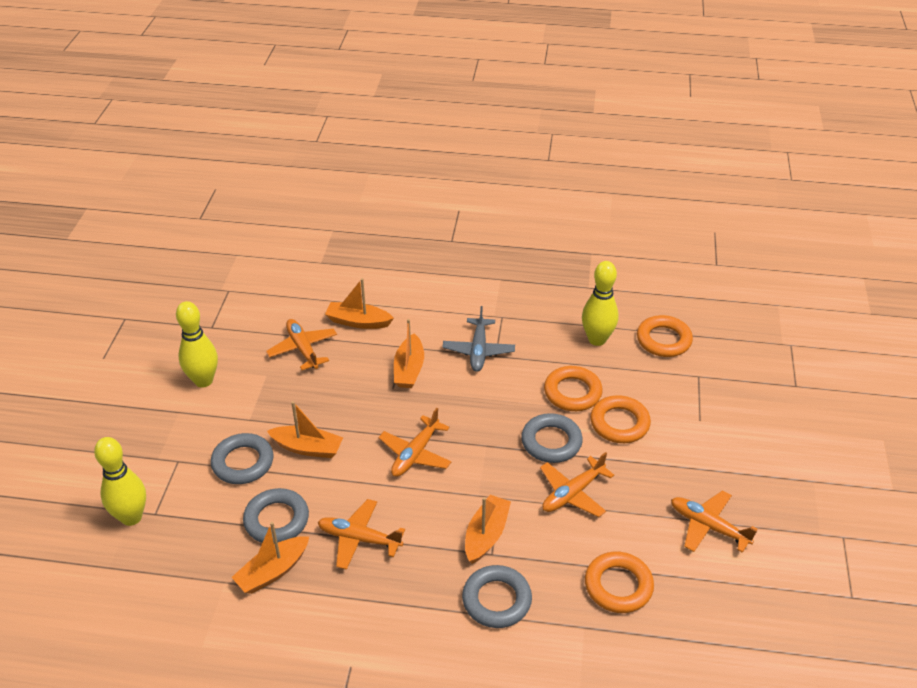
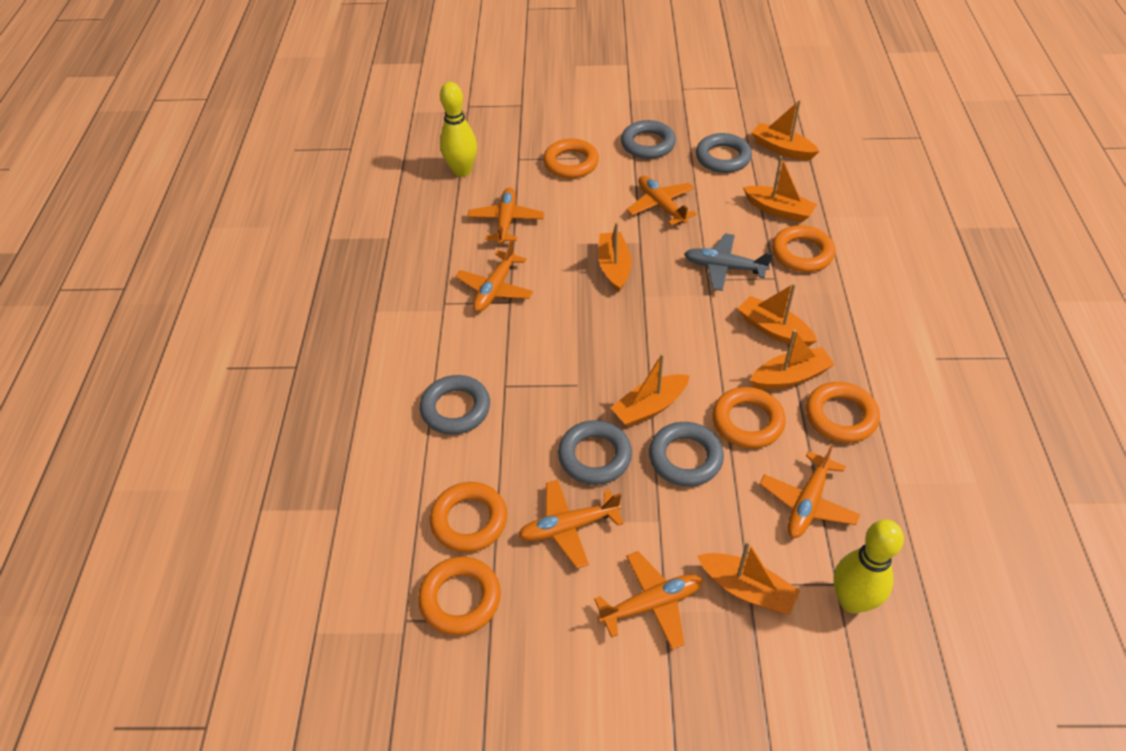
grey ring: [211,433,273,484] [243,488,309,543] [462,565,532,628] [521,413,583,463] = 4 -> [420,375,490,435] [558,420,632,485] [621,120,676,159] [649,422,724,487] [696,133,752,173] = 5
orange boat: [231,522,309,594] [267,401,343,458] [325,278,394,329] [394,319,424,388] [465,495,511,564] = 5 -> [598,222,632,292] [610,353,690,427] [697,541,800,615] [738,283,817,347] [743,156,817,223] [750,329,835,390] [751,100,820,160] = 7
orange plane: [266,319,337,370] [318,499,405,570] [379,408,452,477] [540,452,614,517] [671,490,757,553] = 5 -> [455,240,533,312] [468,188,544,244] [518,480,624,569] [594,551,703,650] [627,176,697,226] [760,444,861,538] = 6
orange ring: [544,366,603,411] [585,552,654,613] [590,395,651,443] [637,315,693,357] = 4 -> [418,556,501,635] [430,482,507,552] [543,139,599,178] [713,387,786,449] [772,225,835,272] [806,382,880,443] = 6
yellow bowling pin: [94,437,146,526] [176,301,218,388] [582,261,619,346] = 3 -> [440,82,477,177] [833,520,904,614] = 2

